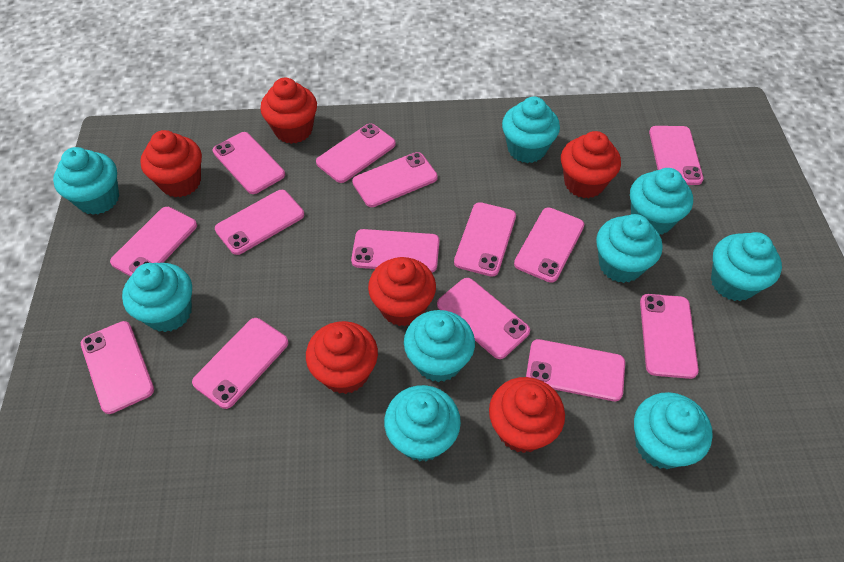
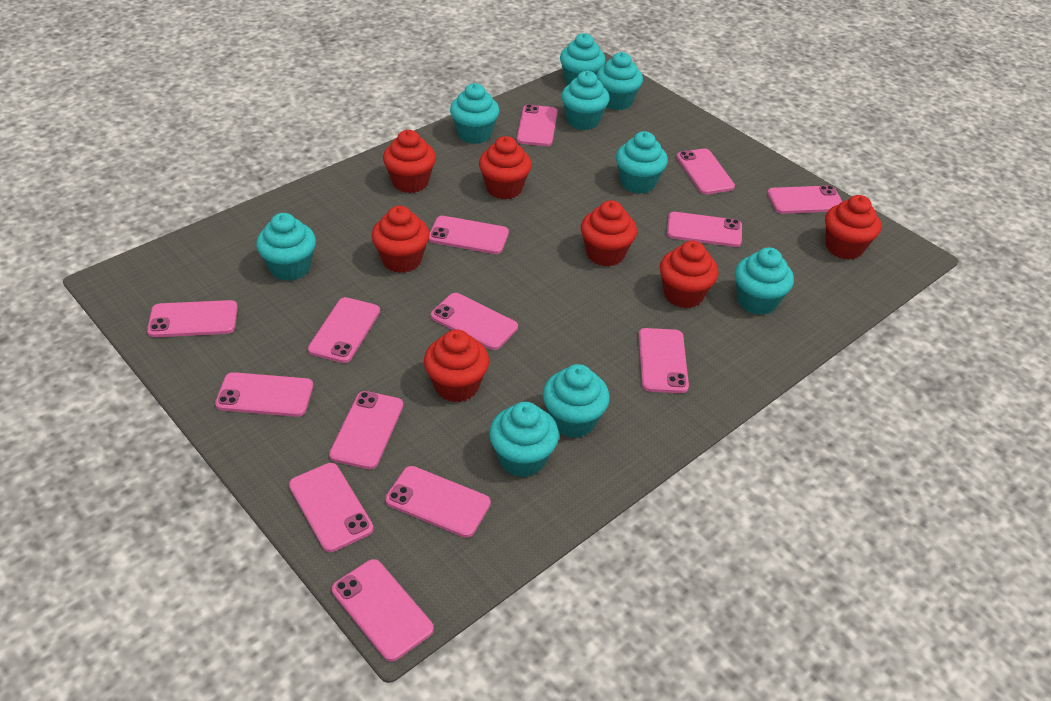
red cupcake: [140,130,202,197] [260,78,317,144] [306,321,378,394] [368,257,436,326] [489,377,565,453] [561,131,621,198] = 6 -> [372,206,430,273] [383,130,436,193] [424,329,489,402] [479,136,532,200] [581,200,637,267] [660,241,718,308] [825,195,881,260] = 7

